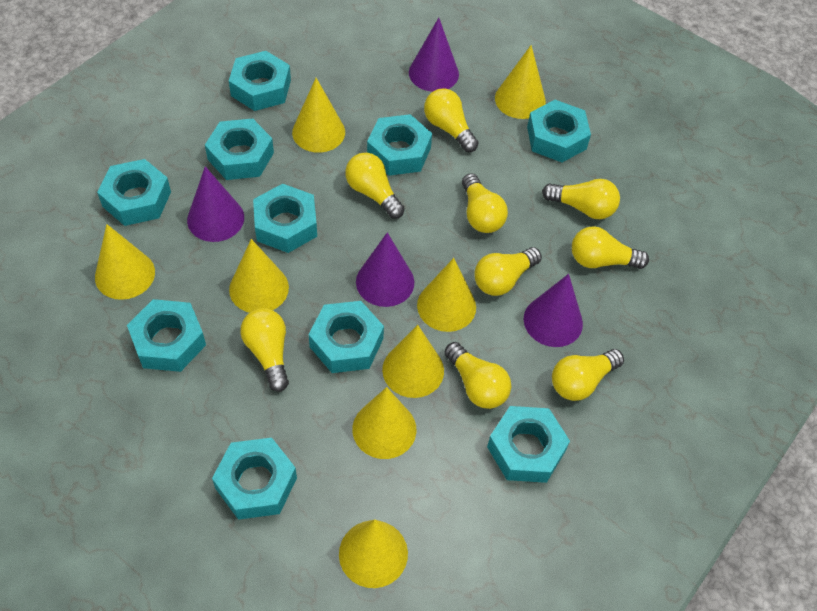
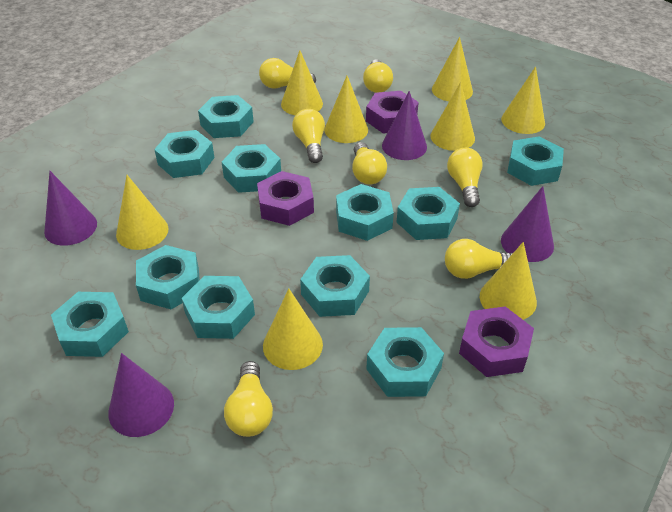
purple nut: none = 0 -> [257,171,314,226] [366,91,419,134] [459,306,534,377] = 3
turquoise nut: [97,159,171,226] [127,299,206,372] [205,119,274,180] [212,438,297,520] [229,51,291,111] [253,184,317,253] [309,301,384,373] [367,114,432,176] [487,406,570,483] [527,100,591,162] = 10 -> [51,292,129,357] [136,245,200,309] [154,130,214,178] [182,276,255,339] [198,95,254,138] [222,144,281,193] [300,255,370,317] [336,184,394,241] [366,327,444,397] [397,187,460,240] [507,136,564,186] = 11
yellow light bulb: [240,308,289,392] [345,153,405,219] [424,88,479,152] [444,342,511,409] [462,173,508,233] [474,247,542,296] [542,179,620,219] [552,349,624,401] [572,226,649,269] = 9 -> [224,361,273,437] [259,58,316,89] [292,109,325,163] [352,142,387,185] [363,59,393,93] [445,239,513,279] [447,148,483,207] = 7

